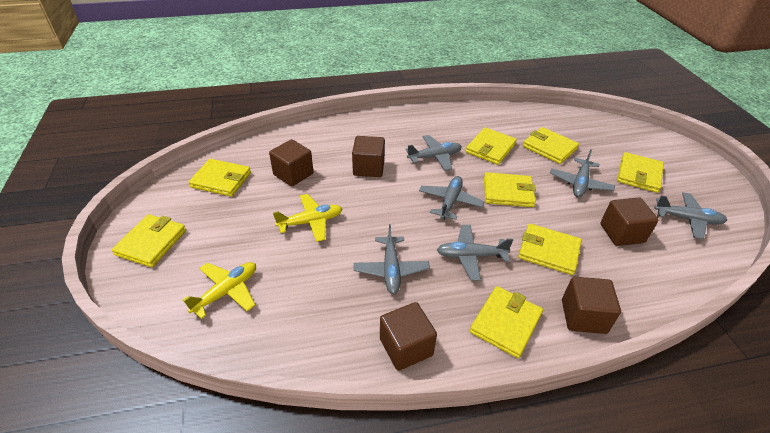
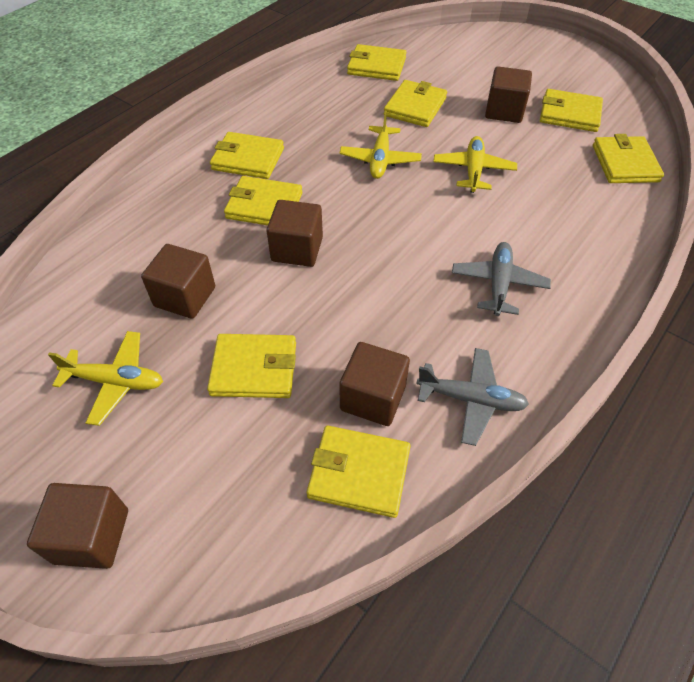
grey plane: [354,224,430,294] [406,135,462,171] [419,176,484,220] [437,225,513,281] [550,149,615,197] [654,192,727,239] = 6 -> [416,348,529,446] [452,242,551,316] = 2
yellow plane: [182,262,256,319] [273,194,343,242] = 2 -> [48,331,163,426] [339,111,422,179] [433,136,517,193] = 3

